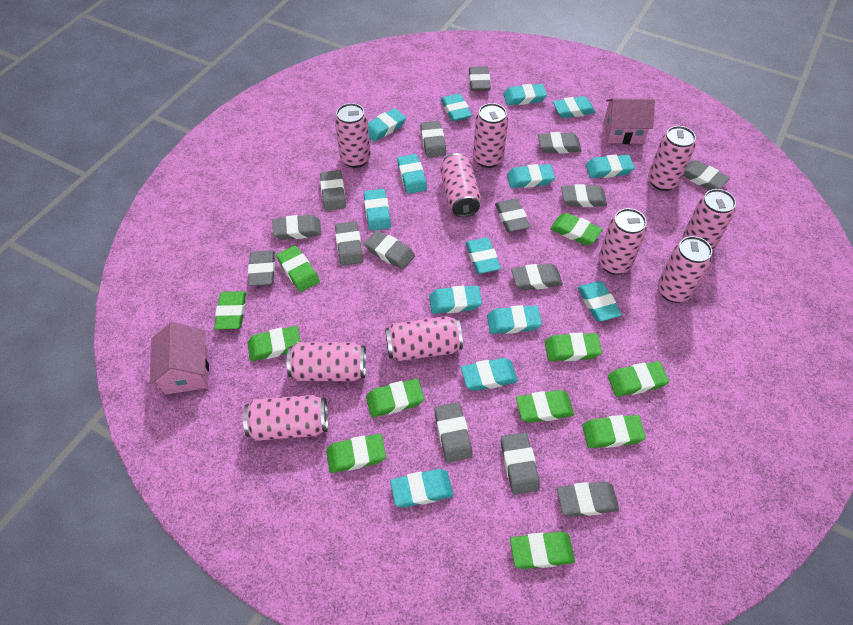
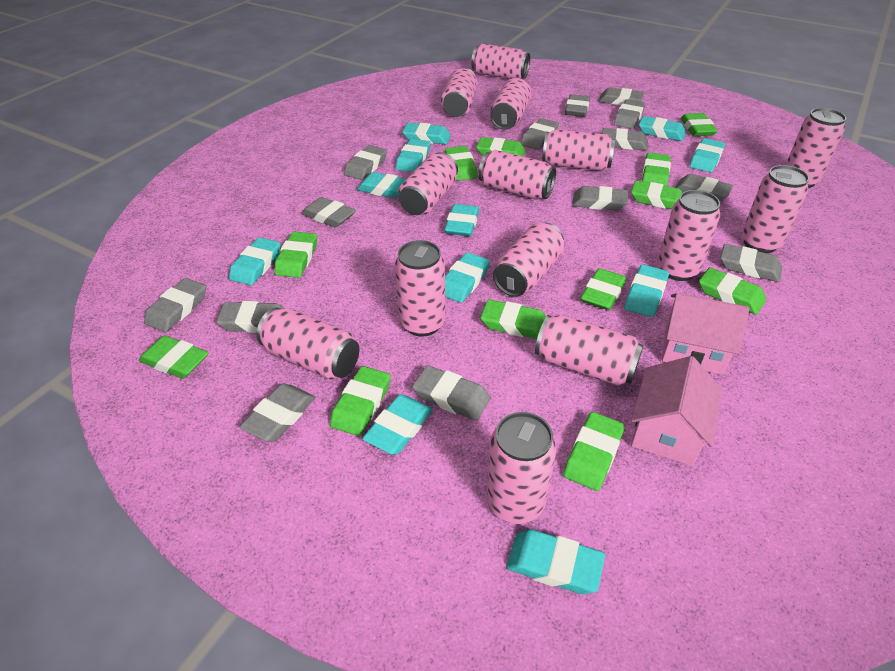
green eraser: [214,291,246,329] [247,326,301,361] [276,245,320,292] [326,434,386,473] [366,379,424,417] [510,532,575,569] [516,390,574,423] [545,332,602,361] [550,213,602,245] [582,415,646,448] [608,361,669,397] = 11 -> [139,336,209,379] [274,232,317,278] [330,366,391,436] [445,146,478,181] [476,137,526,157] [480,300,546,339] [563,412,625,491] [580,268,626,310] [631,181,682,209] [642,152,671,186] [681,113,718,136] [699,267,766,315] = 12
grey eraser: [248,250,275,286] [272,215,321,240] [320,170,346,211] [335,221,363,266] [364,230,415,270] [420,121,446,158] [434,402,472,462] [469,66,491,91] [495,199,530,232] [501,432,540,495] [511,263,563,291] [538,132,582,153] [557,481,619,517] [561,184,607,207] [683,160,730,190] = 15 -> [144,278,206,332] [216,301,284,333] [239,384,315,441] [301,197,356,228] [344,145,387,180] [412,365,490,421] [521,118,559,150] [565,94,590,117] [572,186,628,211] [598,87,644,105] [602,128,648,151] [614,99,645,129] [675,174,733,201] [720,244,782,282] = 14
pink can: [243,395,328,441] [287,342,366,381] [335,103,371,168] [385,316,463,361] [440,153,481,217] [473,103,508,168] [598,208,647,275] [648,126,696,191] [658,236,712,303] [682,189,736,251] = 10 -> [257,308,359,380] [395,240,446,336] [399,152,458,215] [441,67,478,117] [471,44,530,79] [478,150,556,200] [486,412,556,524] [490,78,532,130] [493,222,564,297] [535,315,643,386] [542,129,615,171] [658,190,720,281] [742,165,809,253] [786,108,846,188] = 14
turquoise eraser: [364,189,391,231] [368,108,406,142] [390,469,454,508] [397,154,427,194] [429,285,482,314] [441,94,472,121] [461,358,518,391] [466,238,501,274] [487,305,542,334] [503,84,547,105] [507,164,555,188] [553,96,596,118] [578,281,622,321] [586,155,635,178] = 14 -> [229,237,281,285] [357,172,406,198] [362,395,433,454] [396,139,431,172] [402,123,451,144] [444,204,479,236] [445,252,490,303] [506,529,605,594] [624,264,669,317] [639,116,686,141] [690,138,725,172] = 11

